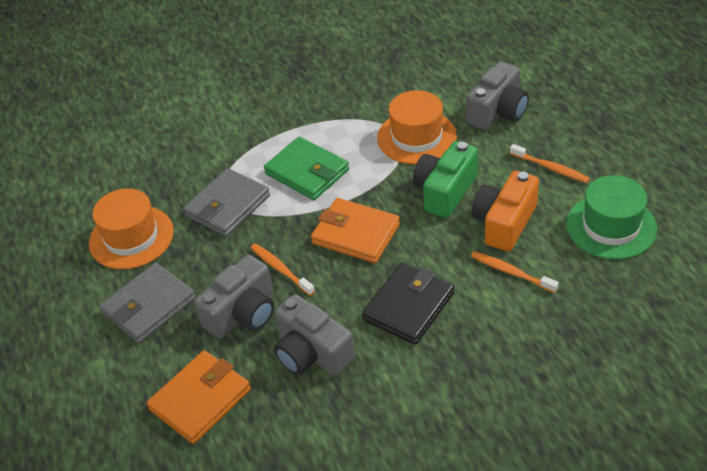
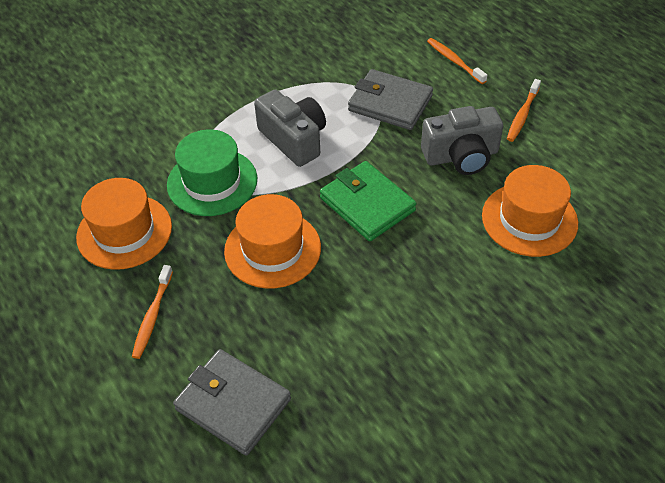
black wallet: [362,262,454,345] = 1 -> none = 0
green camera: [413,141,478,218] = 1 -> none = 0
grey camera: [194,255,274,339] [274,294,355,376] [466,61,529,130] = 3 -> [254,89,326,167] [421,106,503,175] = 2
orange camera: [472,171,539,252] = 1 -> none = 0
orange hat: [89,188,174,269] [377,90,457,164] = 2 -> [76,178,172,270] [224,194,321,288] [482,165,578,257] = 3
orange wallet: [147,350,251,444] [311,198,400,263] = 2 -> none = 0

